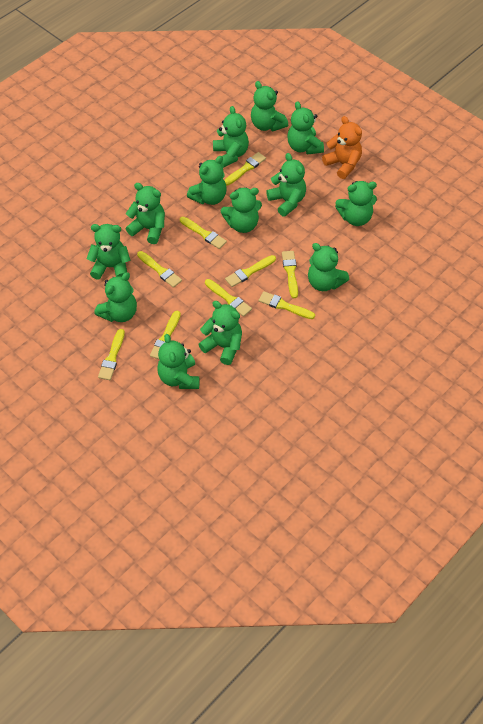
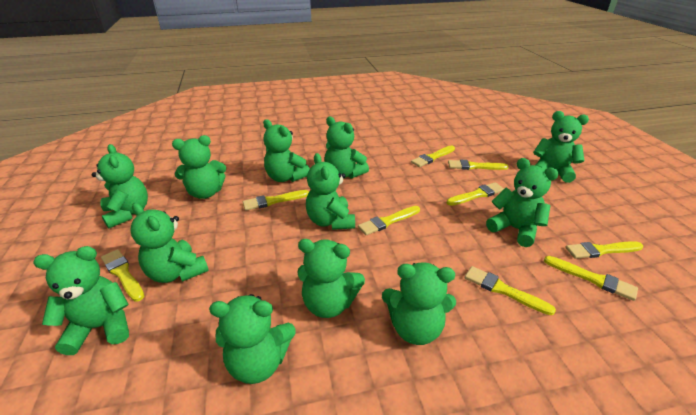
green teddy bear: [87,224,131,280] [94,272,137,322] [126,183,165,244] [157,334,199,389] [187,156,227,205] [198,301,242,365] [213,106,249,168] [221,188,262,233] [251,81,288,131] [266,153,306,217] [288,101,324,154] [308,243,349,291] [335,181,377,226] = 13 -> [33,246,129,355] [92,144,148,228] [130,203,209,283] [172,135,226,199] [209,294,295,384] [263,119,310,182] [298,239,365,318] [306,153,355,230] [324,117,369,179] [382,263,456,345] [486,158,559,247] [533,111,589,183] = 12
orange teddy bear: [322,116,362,179] = 1 -> none = 0

